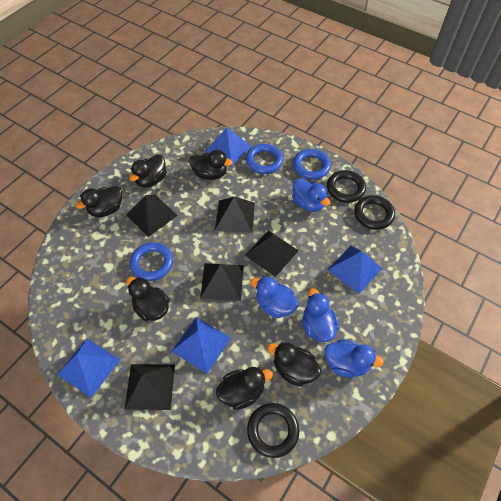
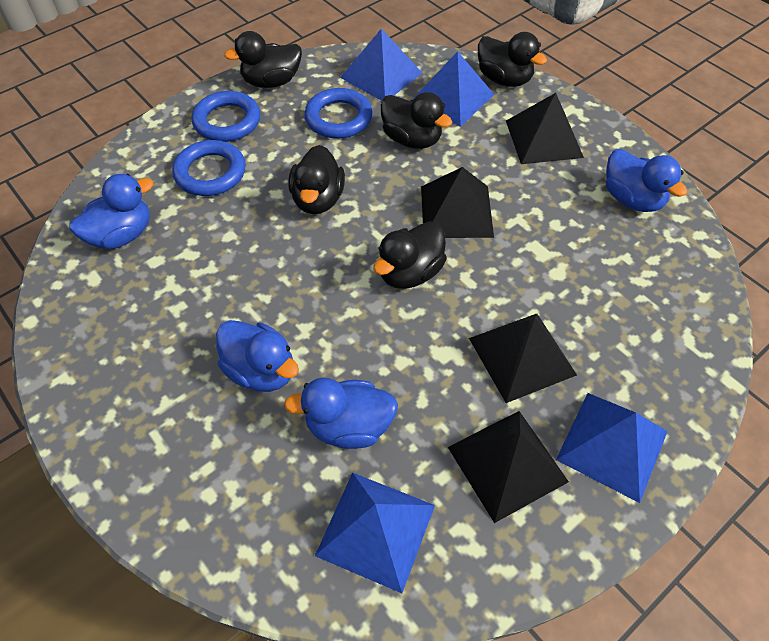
black duck: [76,186,122,217] [126,277,170,321] [129,154,167,187] [189,150,233,180] [216,367,273,410] [267,342,321,386] = 6 -> [224,31,302,88] [288,145,345,214] [373,221,447,289] [381,92,452,149] [478,32,547,87] = 5
black pyramid: [124,364,175,410] [126,195,178,237] [200,263,244,301] [215,196,255,233] [245,230,299,277] = 5 -> [421,167,494,238] [448,411,569,523] [469,314,577,403] [506,93,584,164] = 4
black ring: [247,403,299,458] [327,170,366,203] [354,195,395,230] = 3 -> none = 0

